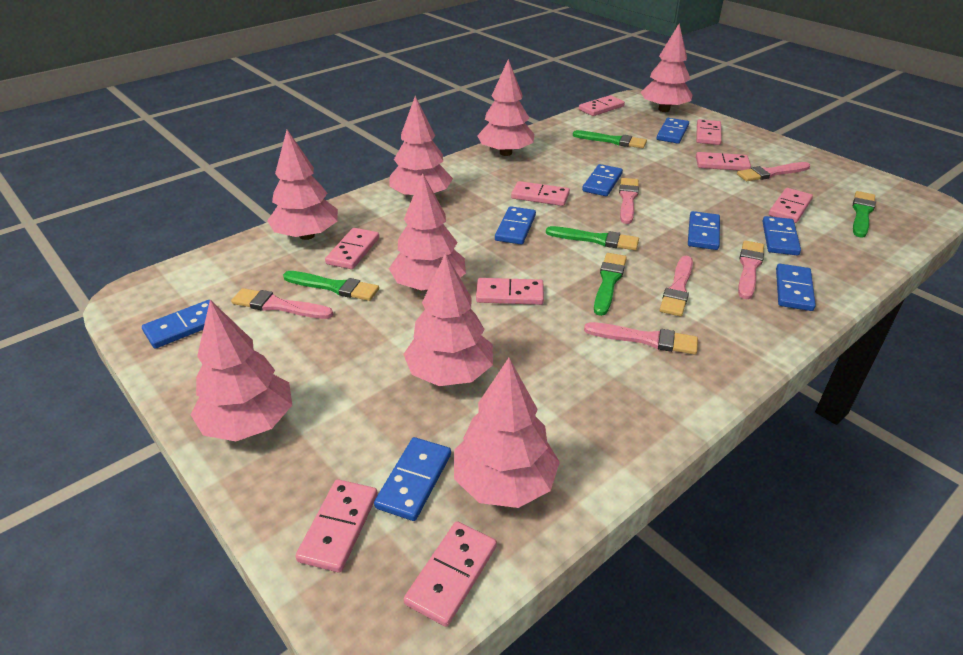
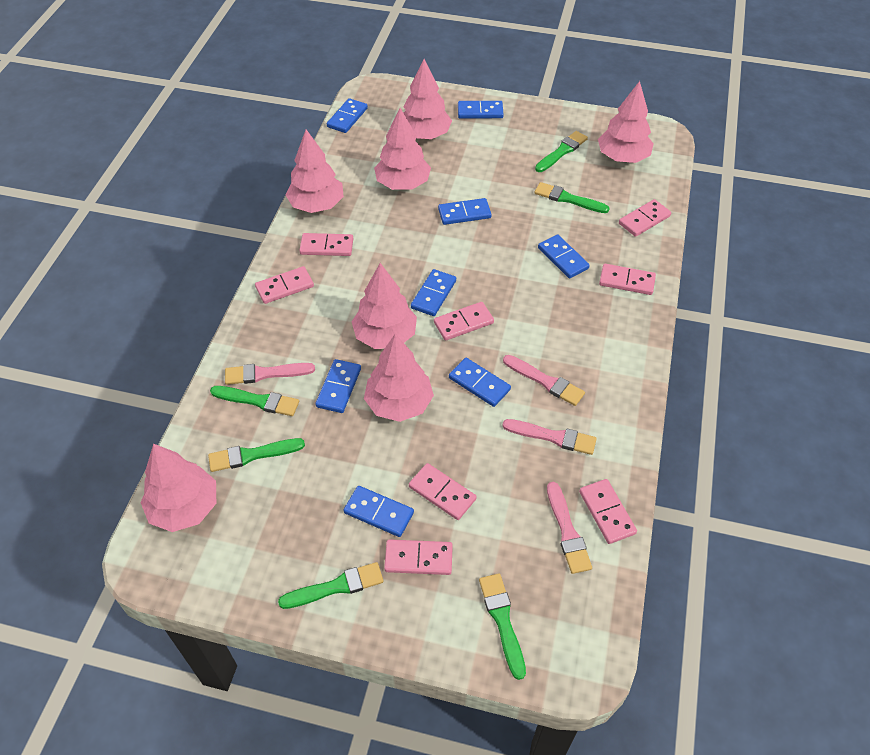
green brush: [283,271,379,301] [546,226,639,250] [573,130,647,148] [594,253,627,316] [853,191,876,238] = 5 -> [208,438,305,472] [210,386,299,416] [278,562,384,609] [479,573,526,680] [534,182,610,213] [535,131,588,172] = 6
pink brush: [231,288,333,319] [584,322,698,355] [619,178,639,224] [660,256,693,316] [737,162,810,181] [738,240,764,299] = 6 -> [225,363,315,385] [503,355,585,406] [503,419,597,455] [547,482,592,574] = 4
pink domino: [295,479,378,573] [325,228,379,269] [404,521,497,627] [476,278,544,305] [511,181,570,206] [579,95,625,116] [696,119,722,145] [696,152,751,171] [769,188,813,223] = 9 -> [255,266,314,304] [299,233,353,256] [384,539,453,575] [409,463,477,520] [434,302,494,341] [579,479,637,544] [599,264,656,295] [619,199,671,237] = 8
pink tree: [191,300,292,441] [267,130,338,240] [389,96,453,195] [389,173,466,291] [403,253,493,386] [454,358,560,508] [477,59,534,156] [641,24,692,112] = 8 -> [140,444,216,532] [286,130,344,213] [351,263,417,349] [364,334,434,422] [374,108,431,190] [403,59,452,139] [598,81,654,163] = 7

